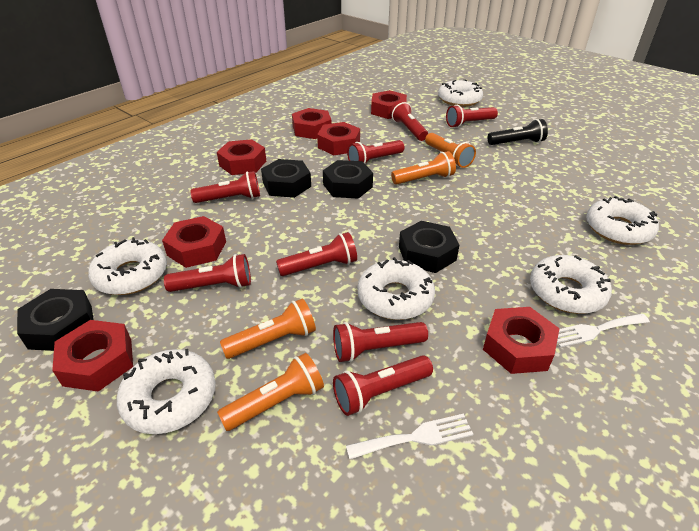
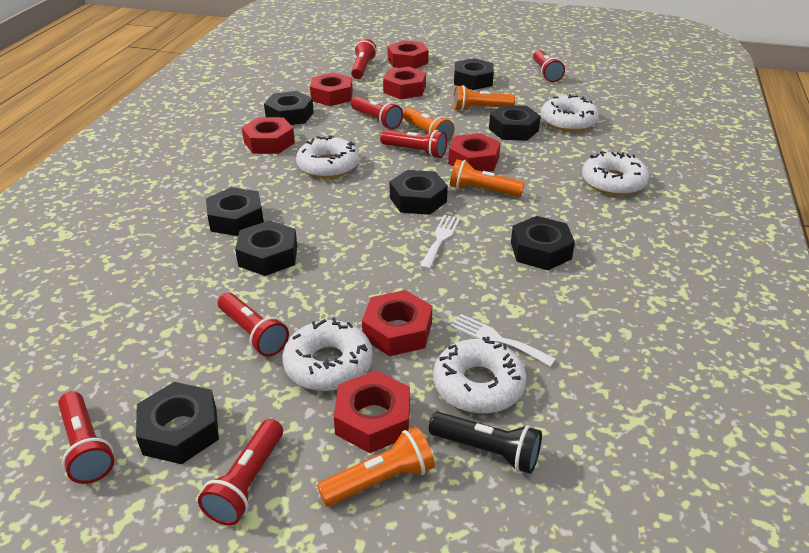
black nut: [17,289,94,351] [261,159,311,198] [323,160,373,199] [399,221,459,273] = 4 -> [136,382,219,464] [206,187,264,236] [235,220,297,276] [264,91,314,125] [390,170,448,215] [454,58,494,90] [489,105,541,141] [511,216,575,270] = 8
red flashlight: [164,254,251,292] [190,171,260,203] [276,232,357,276] [333,322,428,362] [333,355,433,416] [347,140,405,164] [390,100,428,141] [446,105,498,128] = 8 -> [58,391,114,484] [198,419,283,525] [218,293,289,357] [351,39,376,79] [351,96,403,129] [380,130,447,158] [533,50,565,82] = 7
white donut: [88,237,167,295] [117,349,216,434] [358,257,435,320] [438,79,483,107] [530,255,612,314] [586,196,659,245] = 6 -> [282,317,373,391] [296,135,359,178] [433,336,526,414] [541,94,599,132] [582,151,650,196] = 5

